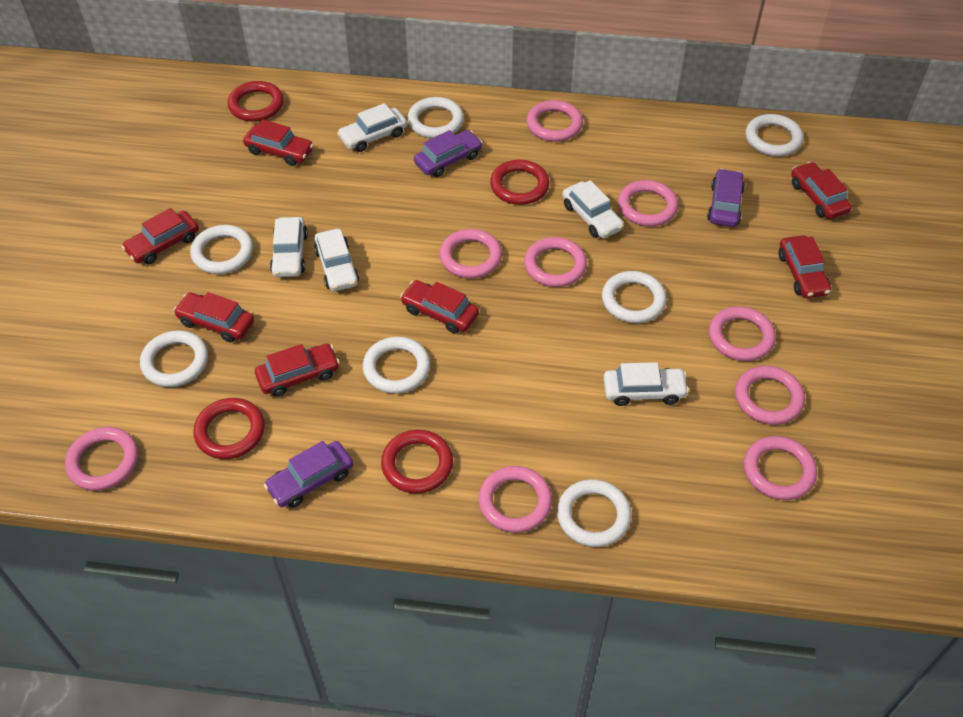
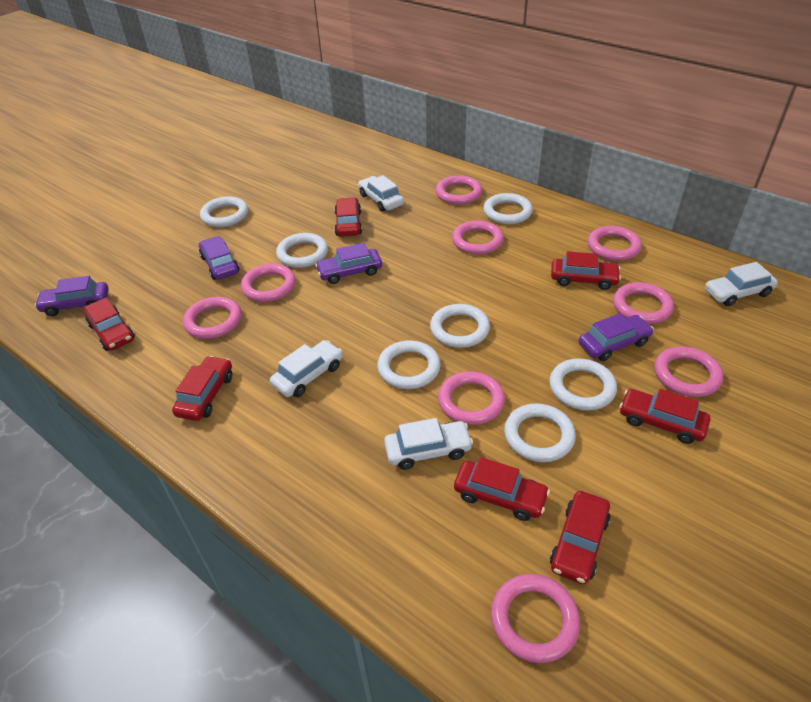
purple car: [264,441,353,508] [414,130,483,177] [707,169,745,227] = 3 -> [34,276,109,316] [199,236,239,280] [315,243,382,284] [578,313,654,361] = 4
red ring: [193,398,265,459] [228,81,284,122] [381,430,453,494] [490,160,550,205] = 4 -> none = 0
white car: [270,217,308,277] [314,229,359,291] [337,103,407,152] [562,180,624,238] [603,362,689,406] = 5 -> [270,340,343,397] [358,175,404,212] [384,418,473,470] [705,262,778,306] = 4

